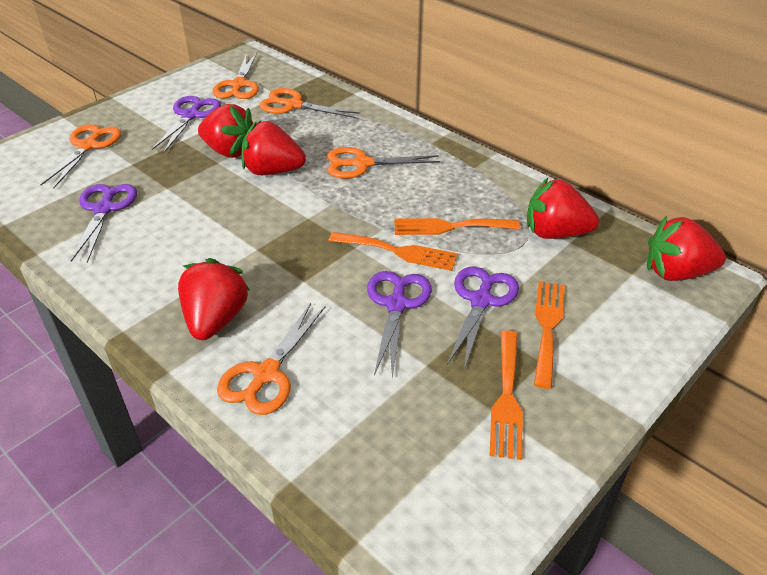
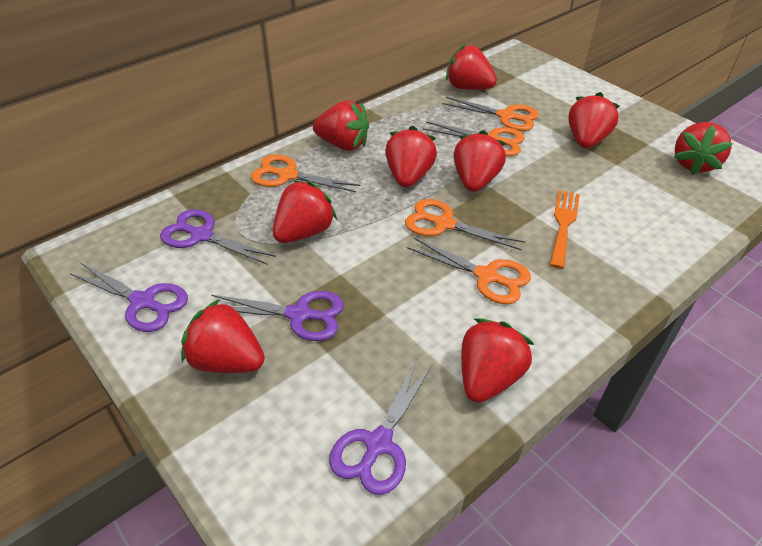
orange fork: [329,232,458,271] [394,218,520,235] [489,330,523,460] [534,281,565,389] = 4 -> [550,190,580,269] = 1
red strawberry: [178,258,249,340] [198,104,253,158] [241,121,306,175] [527,178,599,239] [647,216,726,281] = 5 -> [181,299,265,373] [273,180,337,243] [313,100,369,151] [385,126,437,188] [446,44,497,90] [454,130,506,192] [461,318,534,403] [569,92,620,148] [674,122,733,175] = 9

